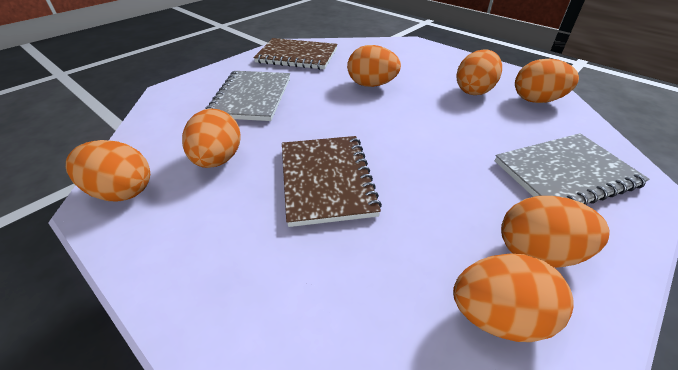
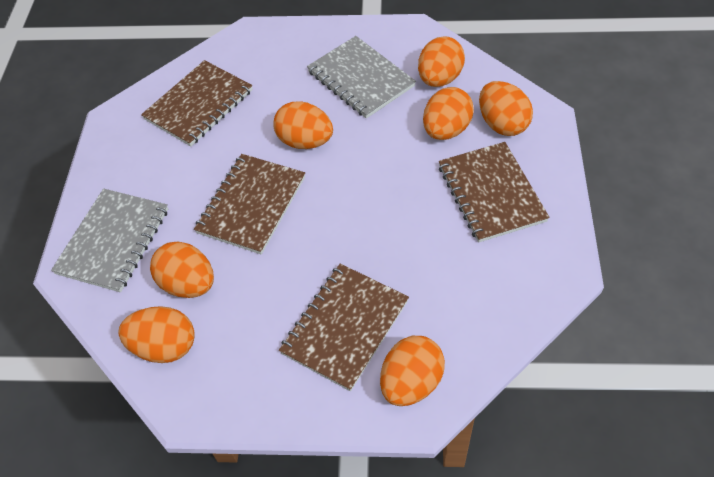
brown notebook: [253,38,337,70] [282,136,382,227] = 2 -> [141,60,252,146] [194,154,305,254] [279,264,409,391] [439,142,550,242] = 4

